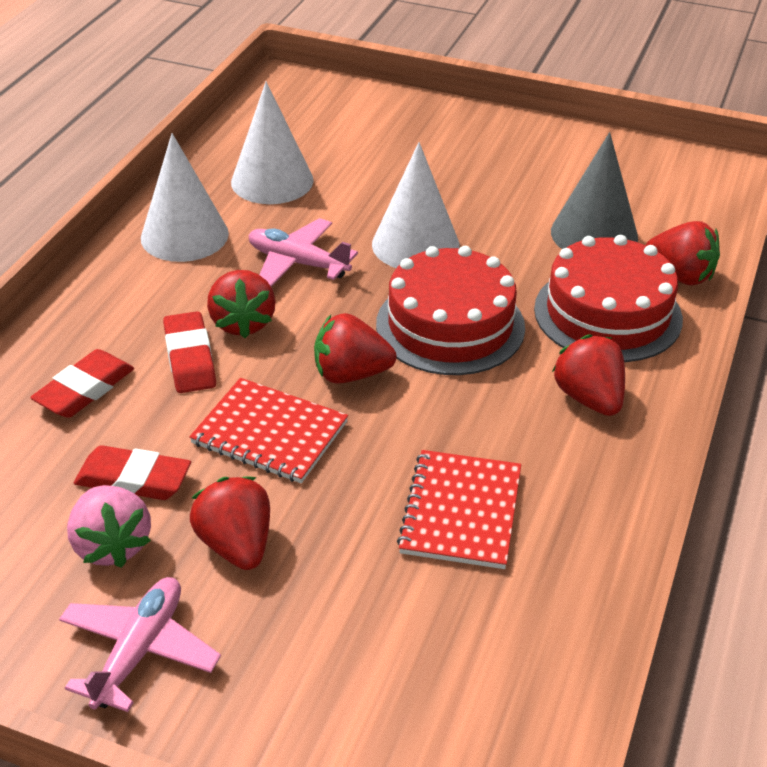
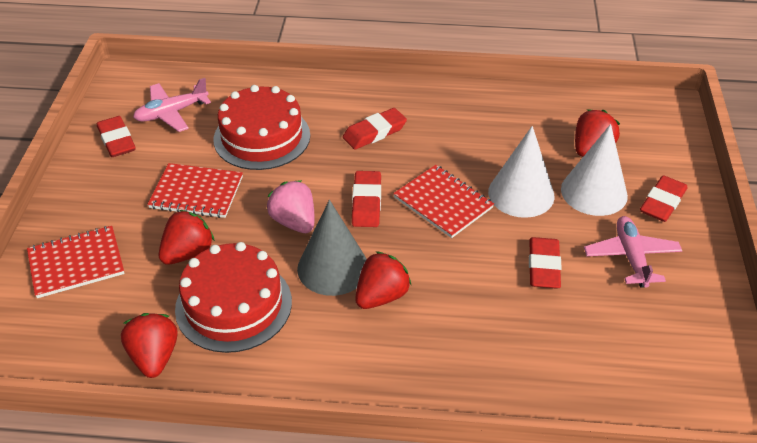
red eraser: [30,349,134,418] [74,445,191,500] [163,311,216,393] = 3 -> [97,116,136,157] [343,108,407,150] [352,171,381,227] [529,237,562,289] [640,175,688,222] = 5
red notebook: [189,378,348,483] [397,450,521,569] = 2 -> [27,226,124,298] [147,163,243,218] [393,165,494,238] = 3
red strawberry: [190,477,270,570] [207,270,276,338] [314,313,396,384] [552,335,625,416] [646,221,720,286] = 5 -> [121,313,178,378] [159,210,215,265] [355,251,411,309] [575,109,620,157] = 4
white cone: [141,133,229,262] [231,82,313,204] [372,142,460,268] = 3 -> [488,126,555,218] [561,124,628,216] = 2

